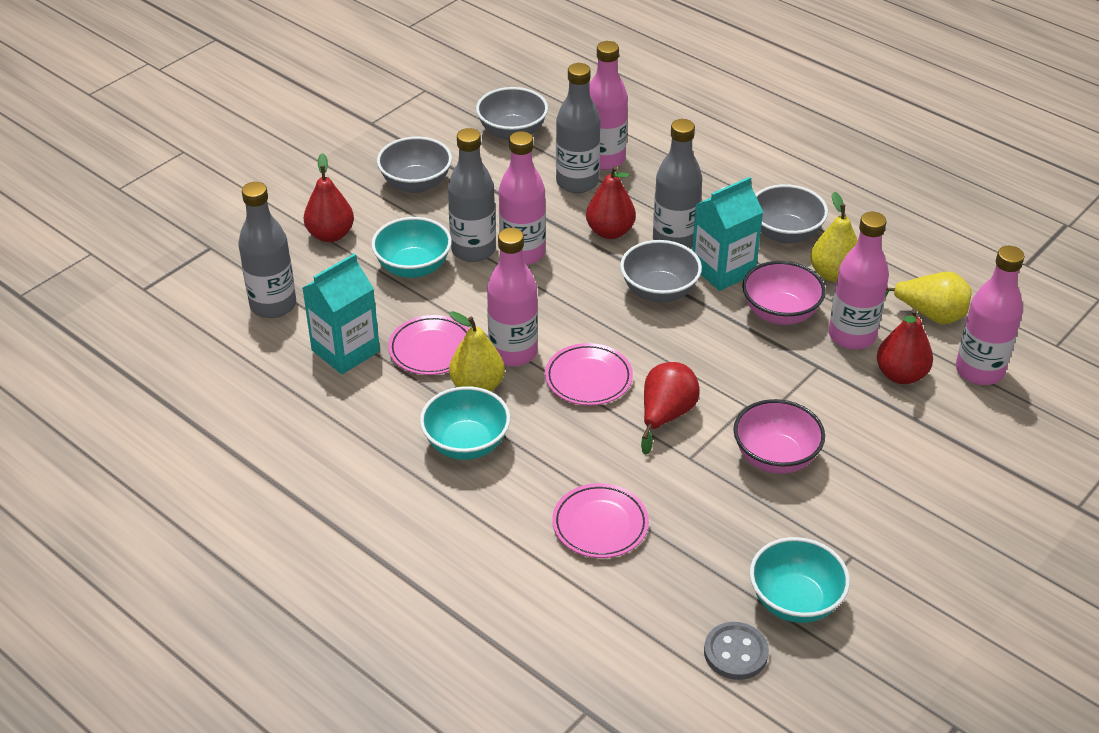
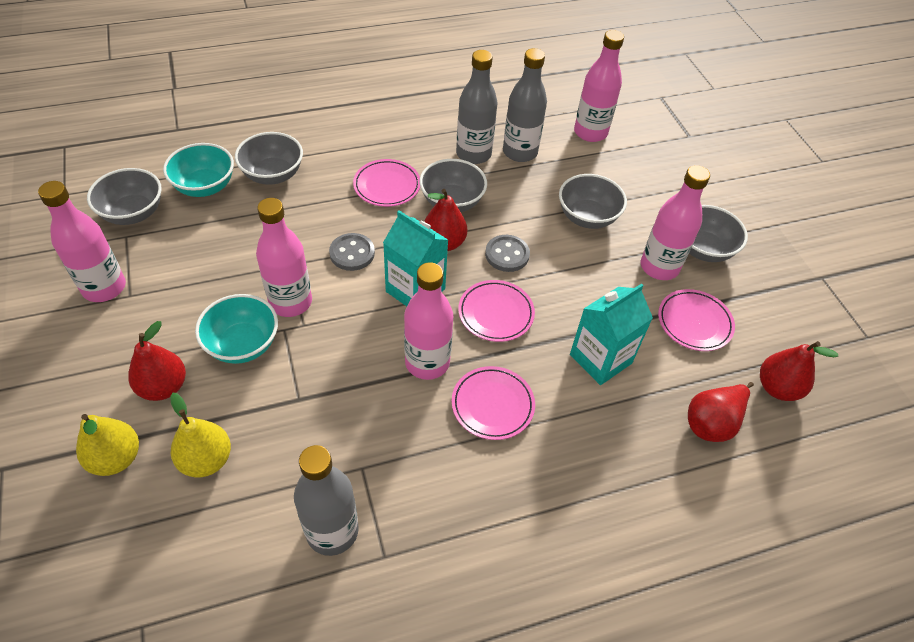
grey bottle: [238,182,296,318] [448,128,496,262] [556,63,600,193] [653,119,702,248] = 4 -> [294,445,359,556] [456,50,498,164] [503,48,547,162] = 3
grey bowl: [377,136,452,193] [476,87,548,141] [620,240,702,302] [755,184,828,244] = 4 -> [87,168,162,225] [235,132,303,185] [420,159,487,212] [559,174,627,229] [689,205,748,262] = 5
grey button: [704,622,769,680] = 1 -> [329,233,375,271] [485,235,530,272] = 2
pink bowl: [733,399,825,474] [742,261,826,325] = 2 -> none = 0
pink plate: [388,315,469,375] [545,343,633,406] [552,483,649,558] = 3 -> [353,159,420,207] [452,366,535,440] [458,280,535,342] [658,289,735,351] = 4
turquoise bowl: [371,217,452,278] [420,386,510,460] [750,537,850,623] = 3 -> [163,143,234,197] [195,294,278,364] = 2
yellow pear: [449,311,505,391] [810,192,858,282] [885,271,972,325] = 3 -> [76,414,139,476] [170,393,231,478] = 2

